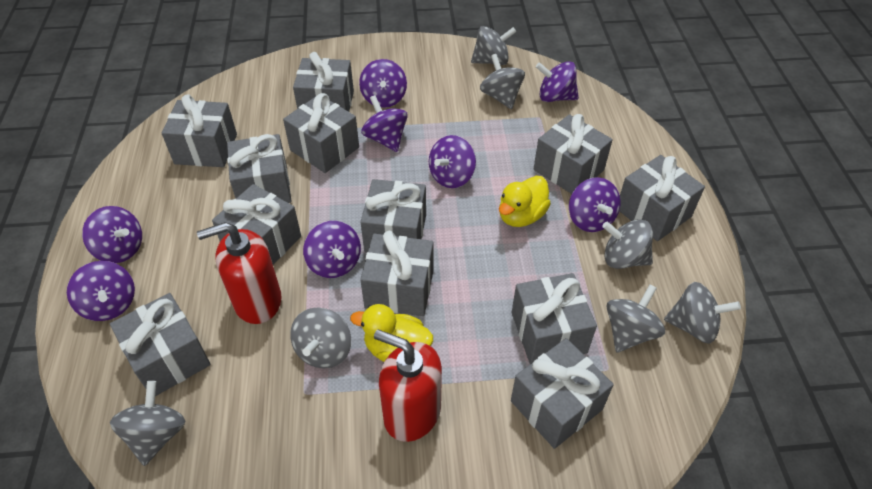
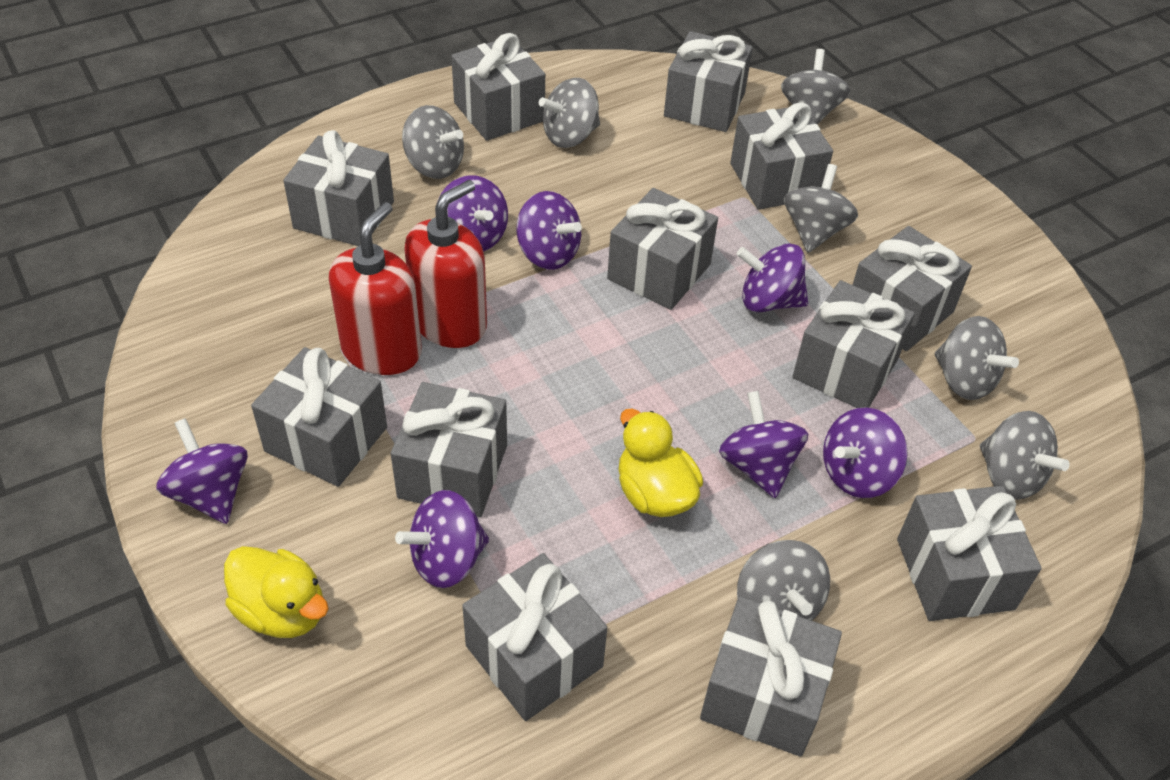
purple spinning top: [67,261,135,321] [82,206,142,263] [303,221,361,278] [359,59,407,108] [361,95,408,152] [429,135,476,188] [536,61,579,102] [569,177,620,232] = 8 -> [156,418,248,524] [395,490,489,588] [437,175,508,252] [517,191,582,270] [719,391,808,498] [737,243,808,312] [823,407,908,498] = 7

